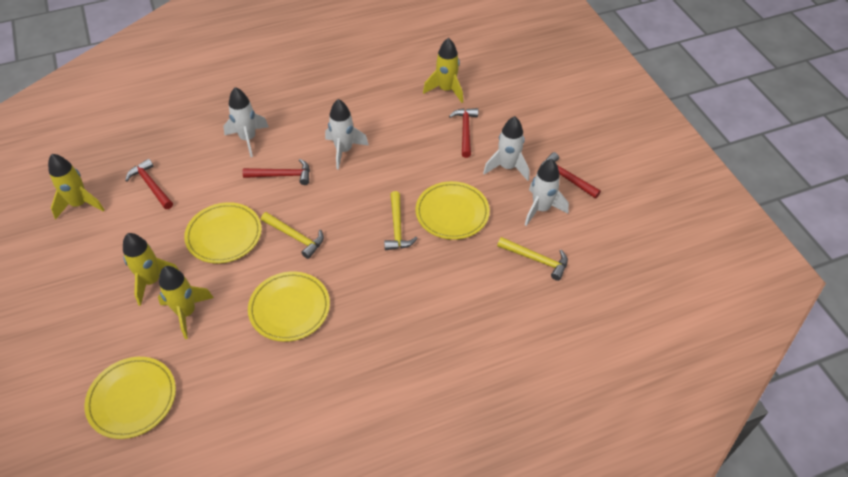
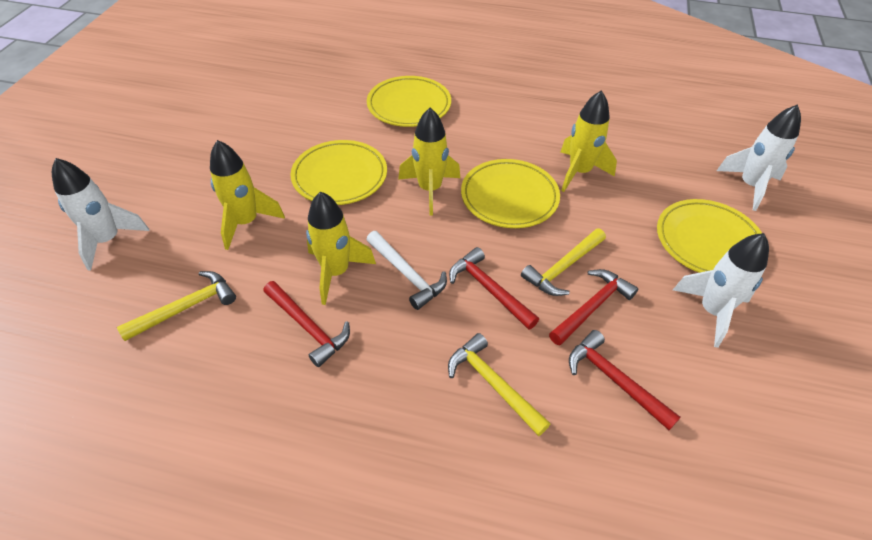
white hammer: none = 0 -> [366,231,447,310] = 1
white rocket: [223,87,269,157] [325,99,369,170] [483,116,529,181] [525,159,569,226] = 4 -> [52,158,150,271] [673,233,769,348] [717,104,801,211] = 3

